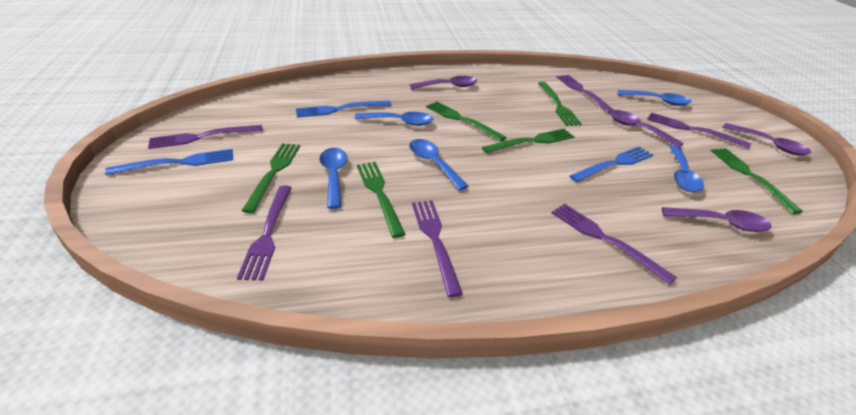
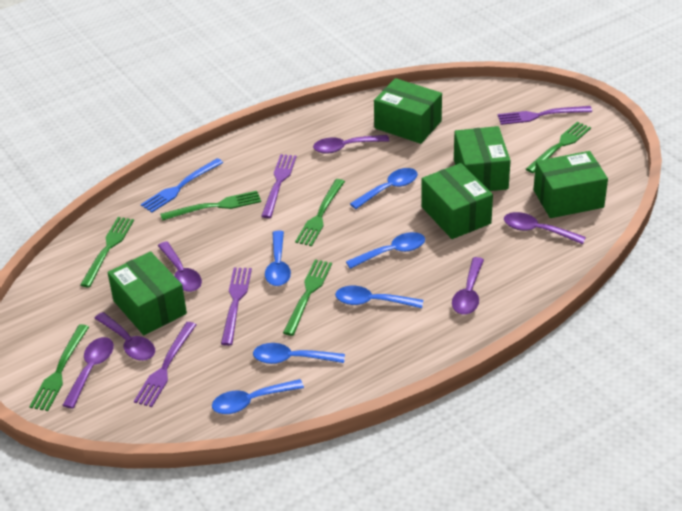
blue fork: [105,149,234,175] [296,101,392,118] [570,147,653,182] = 3 -> [141,158,223,213] = 1
blue spoon: [319,148,348,209] [355,112,433,126] [409,139,469,191] [618,90,691,106] [670,146,704,192] = 5 -> [212,379,304,414] [253,343,345,364] [265,231,291,286] [335,286,423,308] [346,232,425,269] [350,168,418,209] = 6
green box: none = 0 -> [107,251,187,335] [374,78,442,144] [421,163,493,239] [454,126,511,191] [534,151,608,218] = 5
purple fork: [148,125,263,149] [237,185,292,281] [412,200,463,297] [552,204,677,285] [557,75,614,114] [647,113,751,148] = 6 -> [134,322,196,407] [221,267,252,346] [261,154,297,218] [497,106,592,125] = 4
purple spoon: [410,76,477,89] [610,110,684,147] [662,207,771,232] [722,123,811,155] = 4 -> [62,337,114,409] [94,312,155,361] [158,241,202,292] [313,135,389,154] [452,257,484,315] [504,212,586,244] = 6

